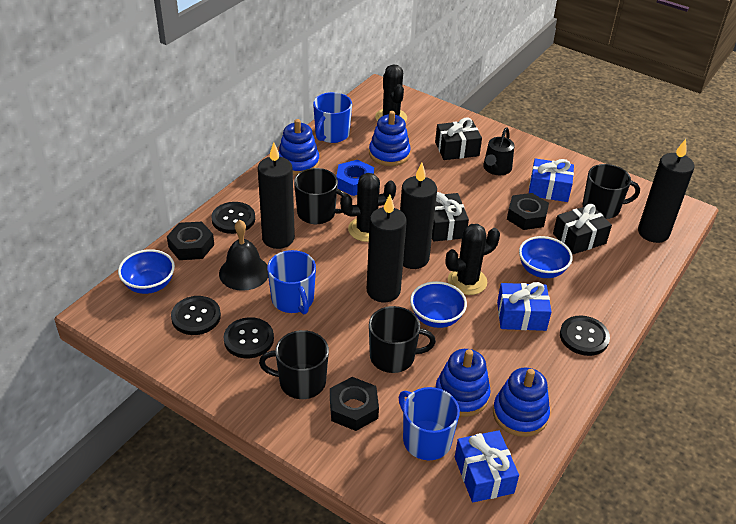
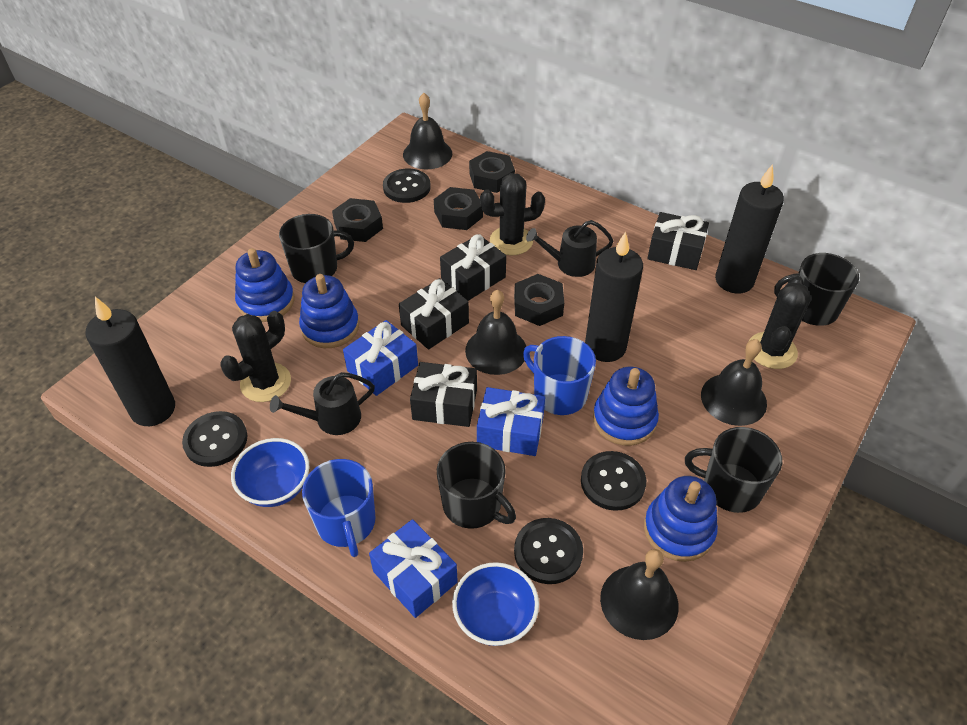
black bell: [219,220,268,291] = 1 -> [403,93,452,169] [465,290,526,375] [600,549,679,640] [701,339,767,426] = 4
black candle: [258,142,295,249] [367,194,407,302] [400,163,437,269] [638,139,695,243] = 4 -> [85,297,175,426] [585,232,643,362] [715,164,784,294] = 3
black gift: [432,192,469,242] [435,118,482,160] [553,204,612,255] = 3 -> [399,278,469,349] [410,362,477,427] [440,234,506,301] [647,212,709,270] = 4
black nut: [167,222,214,260] [330,377,379,431] [507,193,549,230] = 3 -> [332,198,383,242] [434,187,483,230] [469,151,515,193] [514,274,564,326] = 4
black watering can: [483,127,514,175] = 1 -> [270,372,375,435] [526,220,614,277] = 2
blue bowl: [118,249,175,294] [410,281,467,328] [519,236,573,278] = 3 -> [231,438,309,507] [452,562,539,646] = 2
blue mug: [267,250,316,314] [313,92,352,143] [399,387,460,460] = 3 -> [302,459,375,557] [523,336,596,415] = 2
blue nut: [336,160,374,196] = 1 -> none = 0

